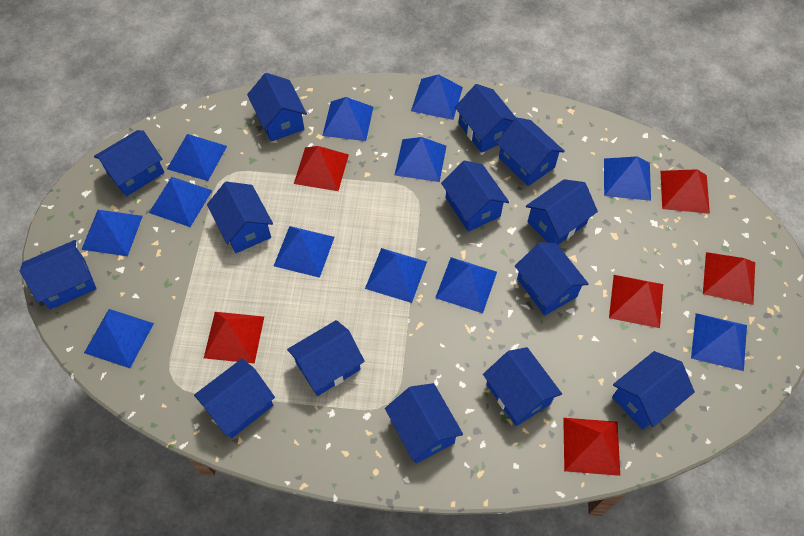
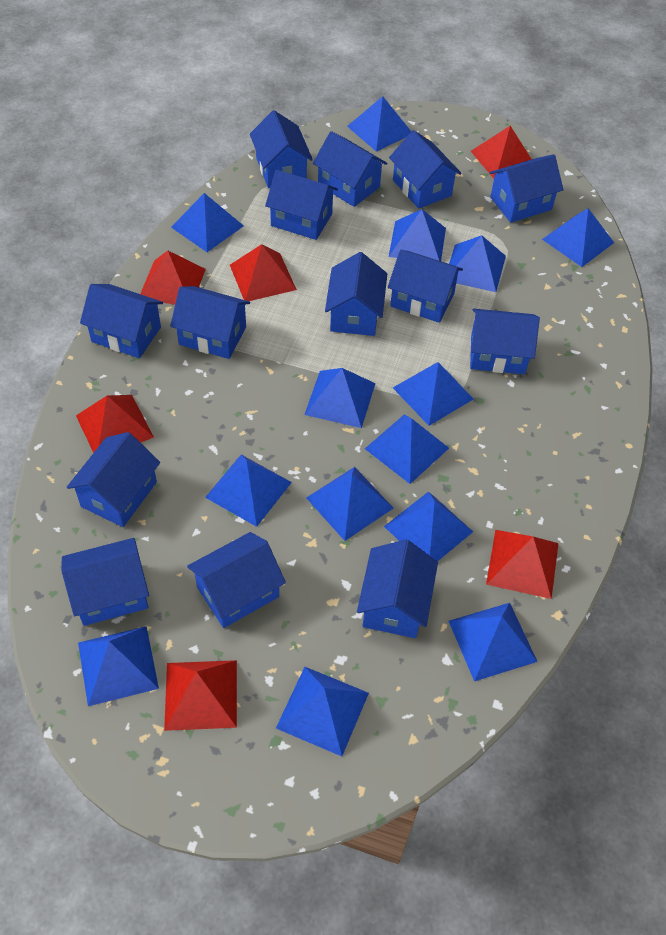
blue pyramid: [81,210,143,256] [84,309,154,368] [149,177,212,227] [167,134,227,181] [274,226,335,278] [322,97,373,141] [365,248,427,303] [395,137,446,182] [411,74,463,120] [435,257,497,313] [604,156,651,201] [691,313,747,371] = 12 -> [78,626,159,706] [171,193,244,252] [205,455,292,527] [276,667,369,756] [304,368,376,428] [306,467,393,541] [347,96,411,152] [365,415,449,484] [384,491,473,561] [389,209,446,261] [393,362,473,426] [449,235,506,292] [449,603,538,681] [542,208,614,267] = 14

